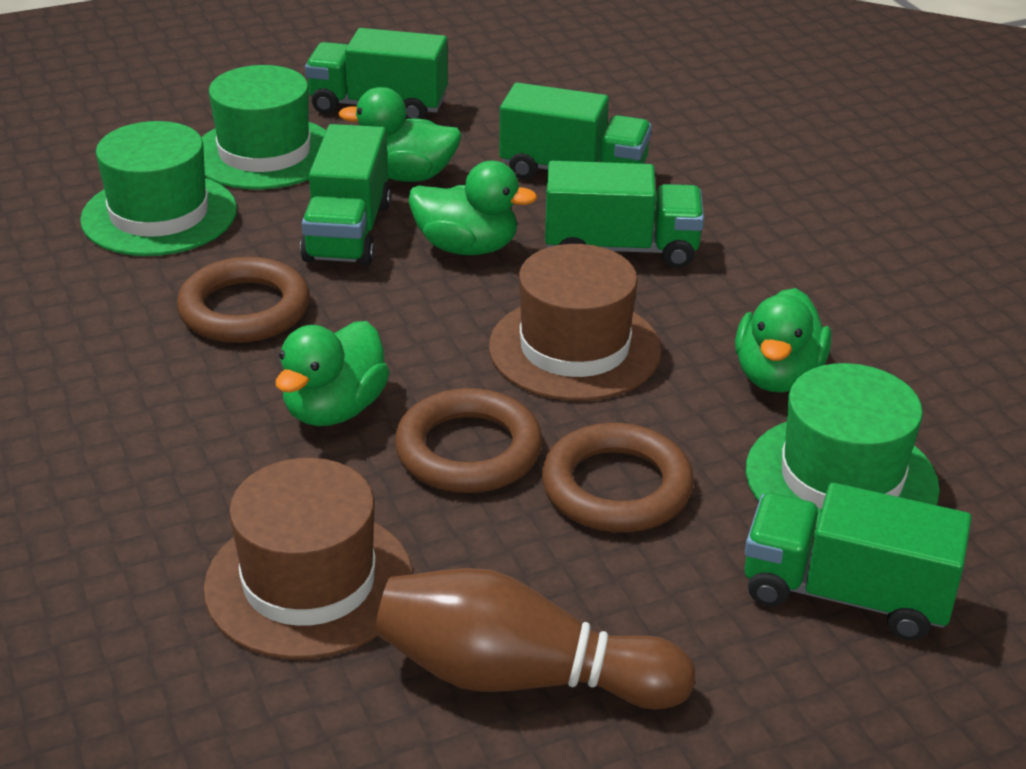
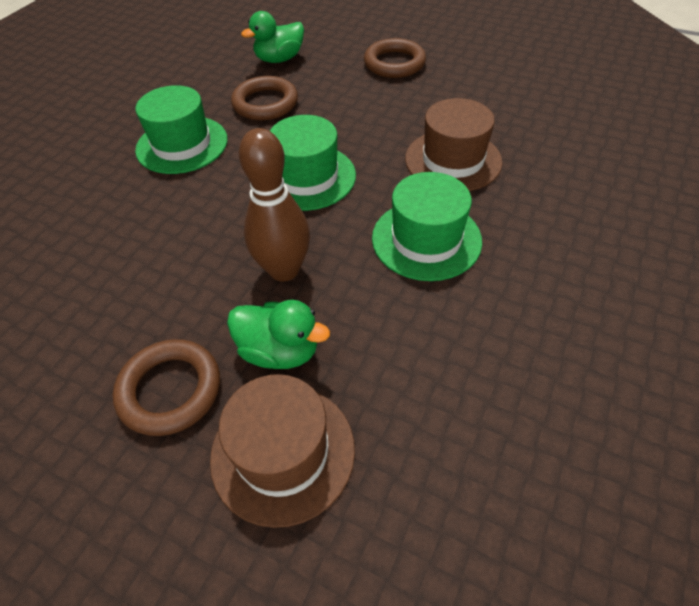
green duck: [275,321,390,426] [339,87,462,182] [409,161,537,255] [735,288,832,393] = 4 -> [227,300,330,369] [241,11,304,63] = 2
green truck: [300,124,391,266] [305,28,448,119] [499,82,652,179] [545,161,704,268] [745,483,972,641] = 5 -> none = 0

